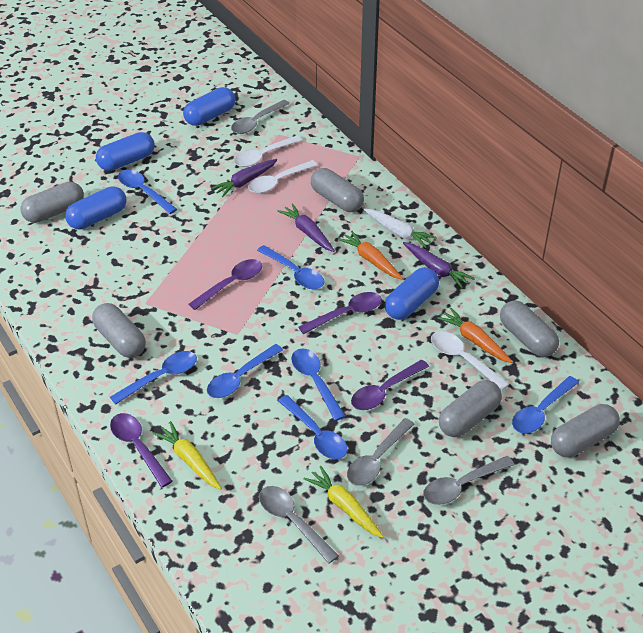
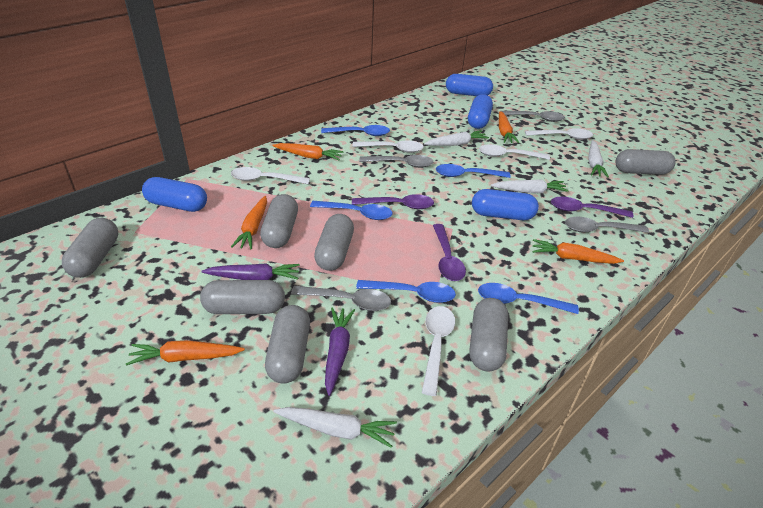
blue spoon: [110,351,197,405] [118,170,177,214] [207,344,283,398] [257,245,324,289] [278,395,347,459] [291,348,346,421] [512,376,579,433] = 7 -> [310,201,393,220] [321,125,390,136] [356,280,456,303] [436,164,511,178] [478,283,579,314] = 5
grey capsule: [21,182,84,223] [92,303,146,358] [311,168,364,212] [439,380,502,437] [500,301,559,357] [551,404,620,457] = 6 -> [62,218,118,278] [200,280,285,314] [260,194,298,248] [265,305,310,384] [314,214,354,271] [470,298,508,372] [615,149,676,175] = 7
orange carrot: [338,231,403,280] [437,308,512,363] = 2 -> [126,340,245,365] [231,196,267,249] [273,143,344,160] [499,111,520,143] [533,239,624,264] = 5
purple carrot: [211,159,277,198] [278,203,335,252] [403,242,475,289] = 3 -> [201,263,300,280] [325,307,355,396] = 2
purple spoon: [110,413,173,488] [189,259,262,310] [299,292,382,334] [351,360,429,410] = 4 -> [352,194,434,209] [433,224,466,281] [551,196,633,218] = 3
white carrot: [363,209,437,248] = 1 -> [273,407,397,448] [424,130,489,146] [491,179,569,193] [588,140,609,177] = 4
white spoon: [234,136,302,167] [248,160,318,193] [431,331,509,390] = 3 -> [231,167,310,184] [352,140,424,153] [422,306,455,396] [479,144,550,160] [525,128,593,140] = 5
yellow carrot: [152,421,222,490] [303,466,384,538] = 2 -> none = 0

